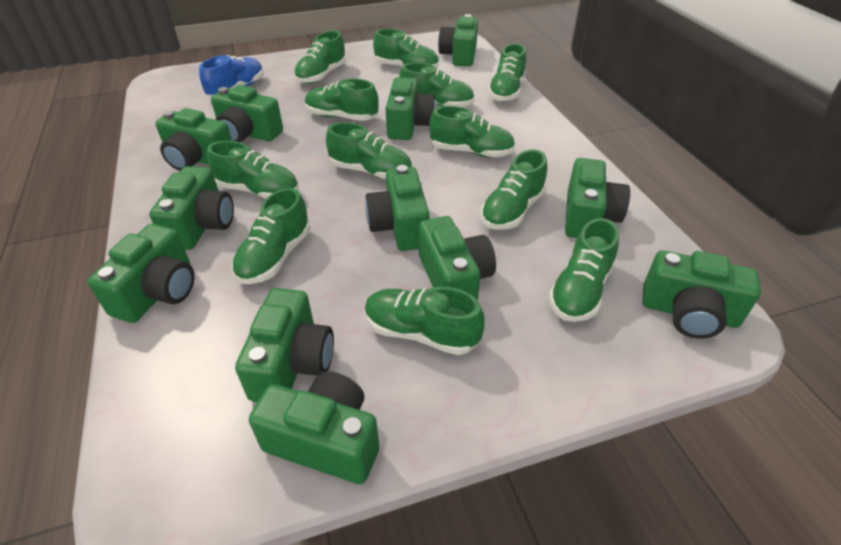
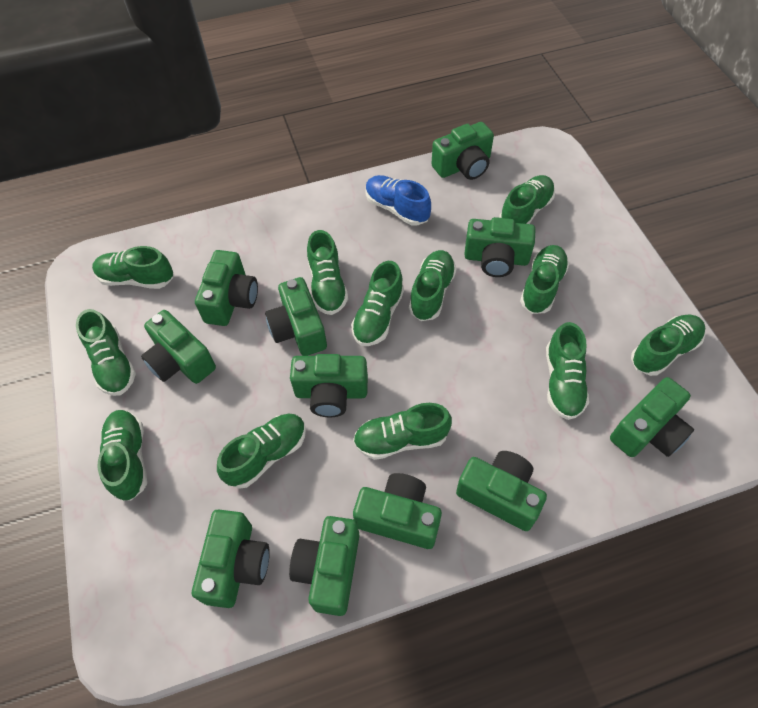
green camera: [87,224,194,323] [149,166,234,250] [155,108,232,171] [211,85,283,142] [235,288,334,402] [249,371,379,484] [365,165,430,251] [386,77,436,140] [419,216,496,300] [438,14,478,66] [565,158,630,238] [642,250,761,338] = 12 -> [141,310,216,384] [192,510,270,608] [195,250,258,326] [265,277,327,356] [289,516,360,616] [290,354,368,417] [353,473,442,549] [431,122,494,180] [456,451,547,531] [464,217,535,277] [610,377,694,457] = 11

